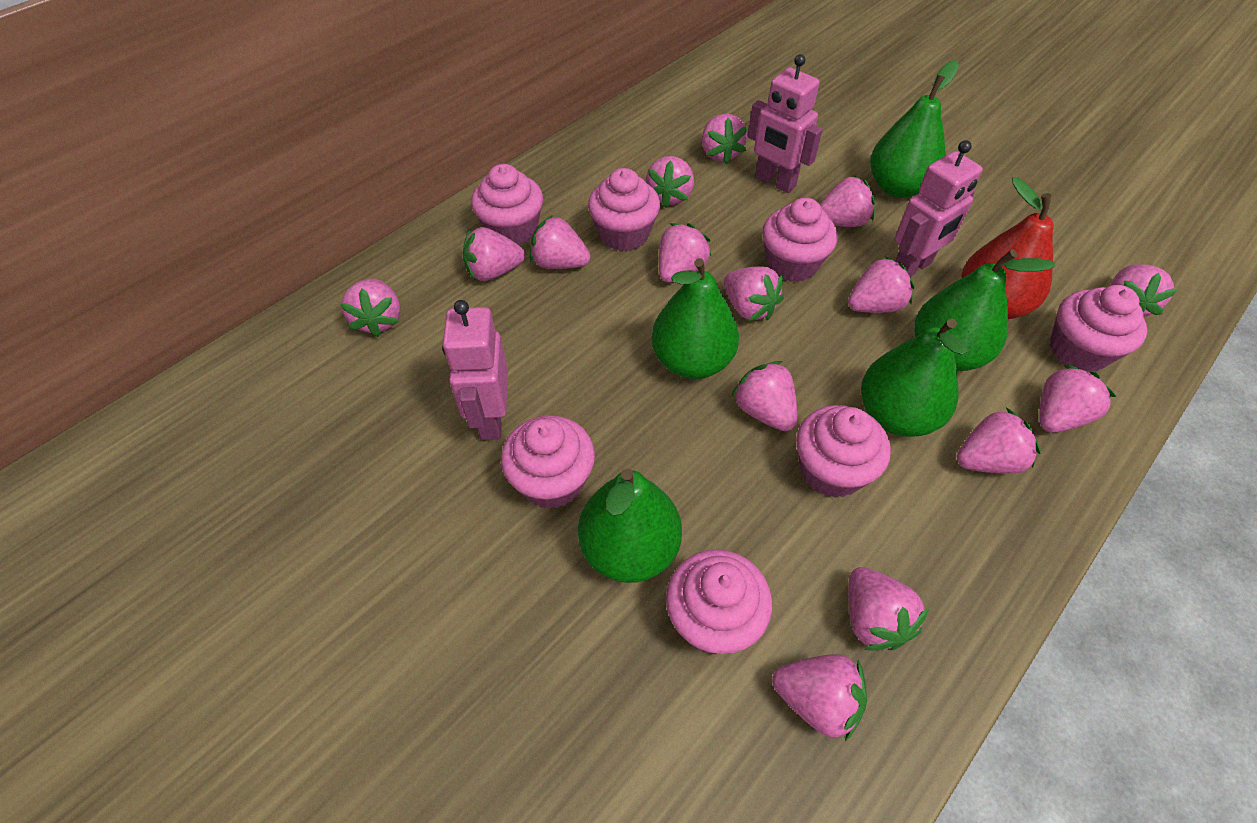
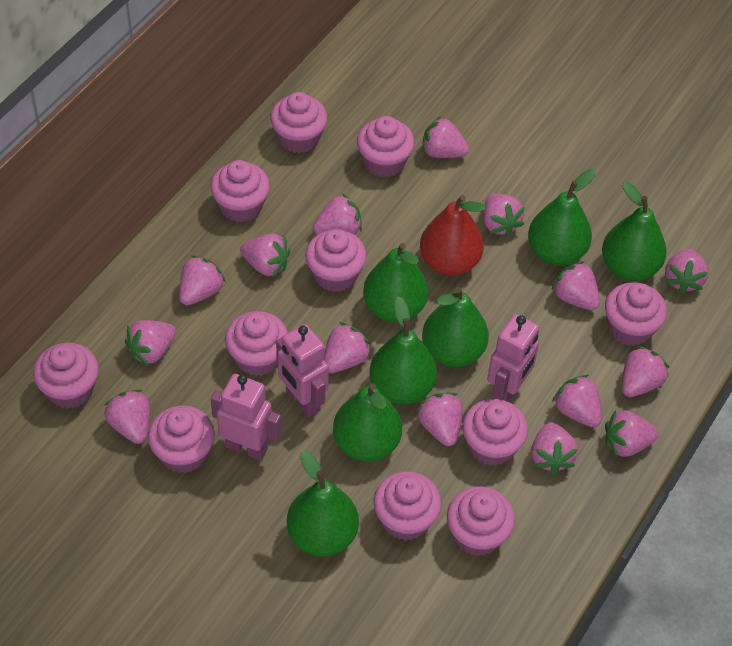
green pear: [578,468,682,583] [651,258,739,379] [861,318,967,437] [870,60,959,198] [914,249,1056,371] = 5 -> [287,451,359,557] [333,383,402,461] [363,243,428,323] [369,296,437,405] [422,287,489,367] [528,169,595,266] [602,182,667,281] = 7
pink cupcake: [471,164,543,245] [501,415,595,509] [588,168,660,251] [666,549,772,654] [762,198,838,282] [796,405,891,498] [1050,285,1147,372] = 7 -> [33,343,99,409] [148,406,215,473] [210,160,270,222] [225,311,288,376] [270,92,327,153] [305,229,367,292] [357,116,415,178] [374,471,442,541] [447,487,515,556] [462,399,528,466] [605,283,667,346] = 11

